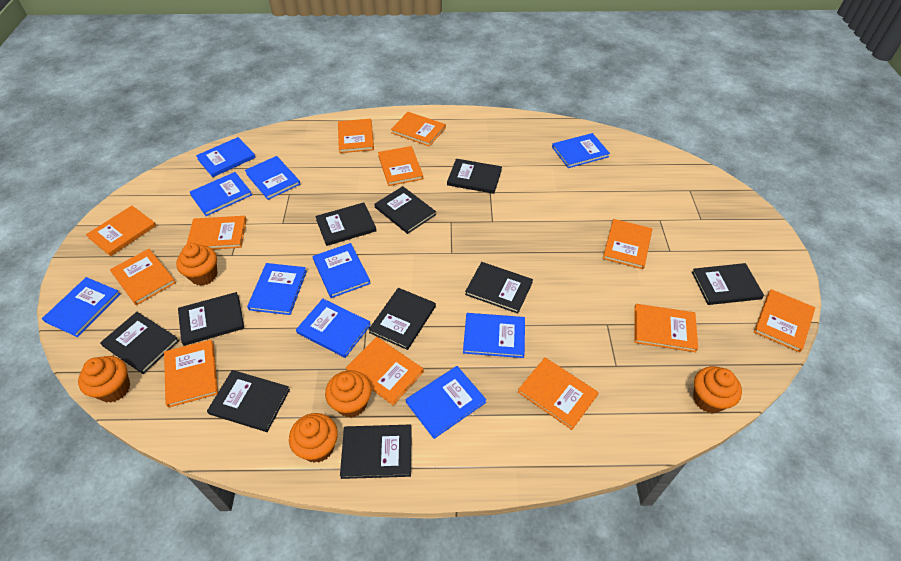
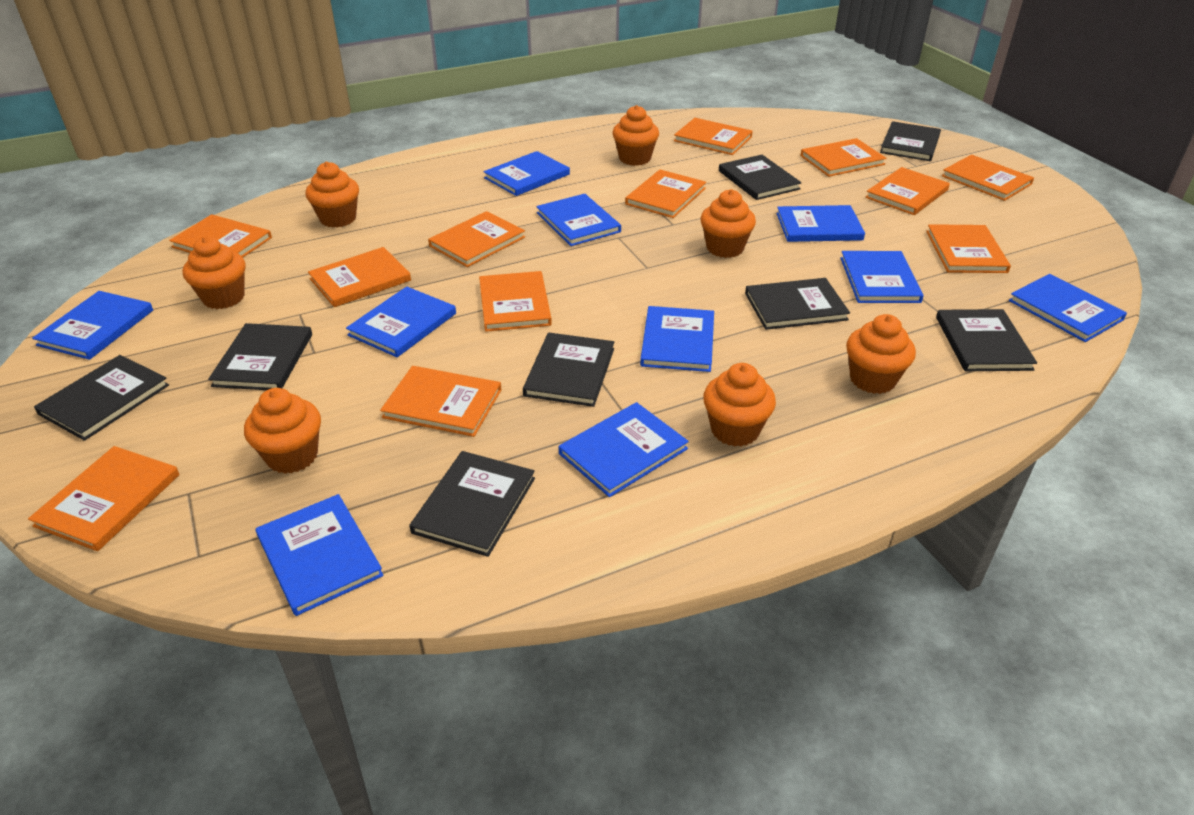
black book: [100,312,179,374] [178,292,244,346] [207,370,290,432] [315,203,376,246] [340,425,412,479] [368,288,436,350] [374,186,436,234] [447,159,502,194] [465,262,533,314] [692,263,764,305] = 10 -> [34,355,169,441] [208,323,312,390] [409,451,535,557] [523,333,614,407] [719,155,802,200] [745,278,850,330] [880,121,941,161] [936,309,1037,371] = 8
orange cupcake: [78,356,130,403] [176,243,218,286] [289,413,338,463] [325,370,371,418] [693,366,742,413] = 5 -> [183,236,246,309] [244,388,321,474] [305,162,359,228] [613,105,659,166] [701,189,756,258] [703,363,776,446] [846,314,916,394] = 7

